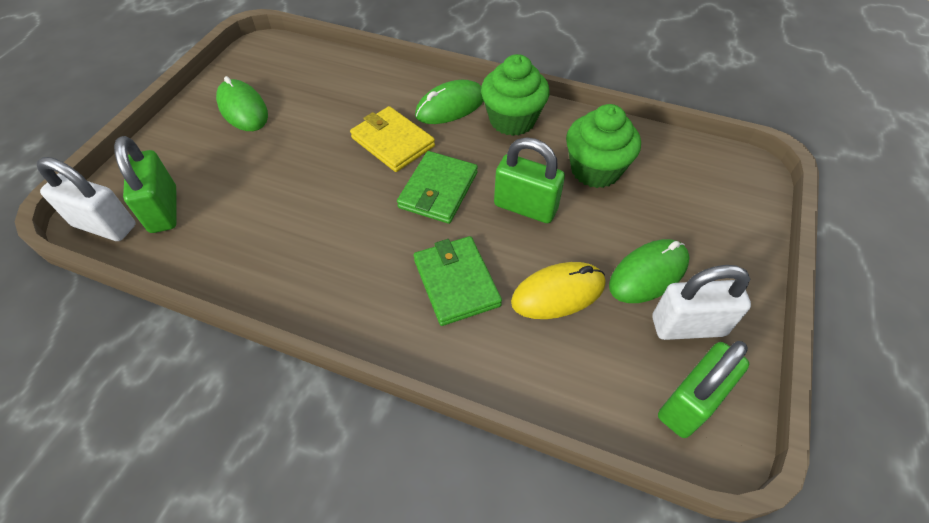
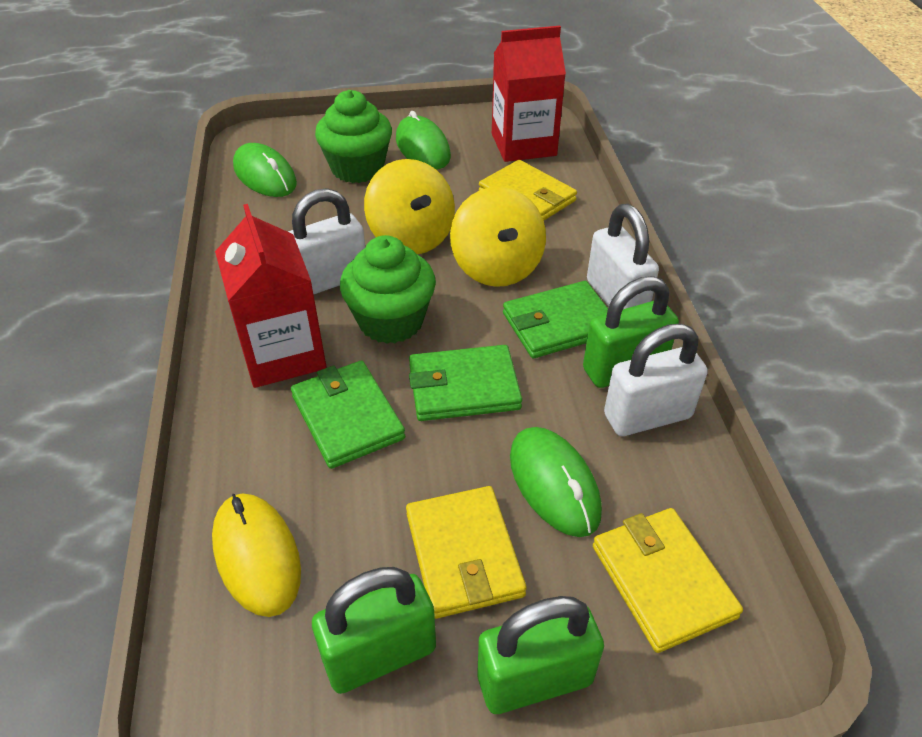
green wallet: [397,151,478,224] [414,236,502,326] = 2 -> [291,360,405,469] [409,345,522,421] [503,281,608,358] = 3
red carton: none = 0 -> [215,204,327,388] [492,26,566,162] = 2
white padlock: [37,157,136,241] [652,265,751,340] = 2 -> [288,188,365,295] [587,204,659,309] [604,324,708,436] = 3
yellow spinning top: none = 0 -> [364,159,455,254] [450,187,546,287] = 2
yellow wallet: [350,106,435,172] = 1 -> [406,486,527,619] [479,160,577,221] [593,508,743,653] = 3

